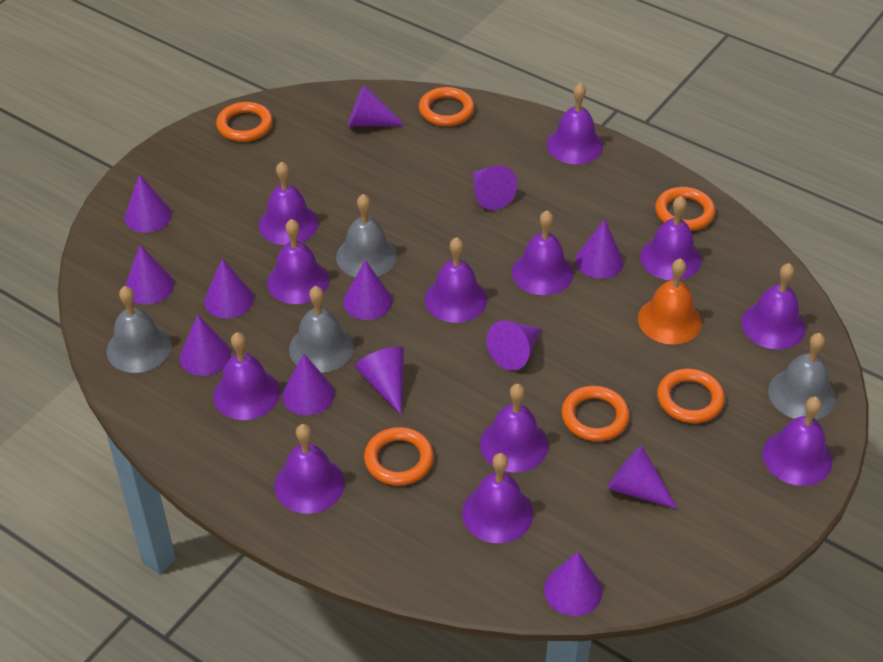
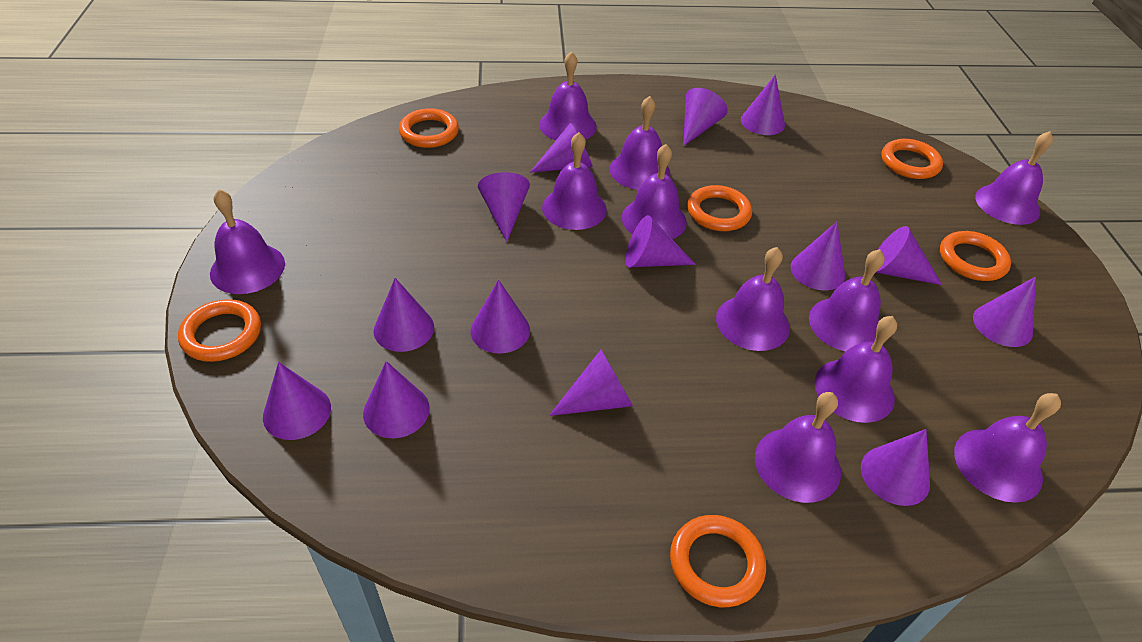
grey bell: [106,286,172,373] [289,286,354,373] [336,194,397,277] [768,333,836,420] = 4 -> none = 0
orange bell: [638,258,702,344] = 1 -> none = 0
purple bell: [213,332,280,420] [259,161,318,245] [267,219,329,304] [274,424,345,514] [425,237,487,323] [462,453,533,543] [480,384,548,473] [512,210,573,295] [546,83,603,164] [640,196,701,280] [741,263,806,349] [763,397,833,486] = 12 -> [210,189,285,294] [539,52,597,140] [542,132,607,230] [609,96,670,190] [622,144,687,239] [716,247,790,351] [755,392,841,503] [809,249,885,352] [815,316,897,423] [954,393,1061,503] [975,131,1053,225] = 11
purple cone: [125,174,172,233] [125,245,174,304] [180,315,231,376] [204,258,254,318] [282,354,335,415] [343,260,392,320] [348,85,405,126] [355,347,404,415] [473,165,517,210] [486,321,541,370] [544,552,603,616] [575,219,624,279] [607,445,678,509] = 13 -> [263,362,331,440] [363,361,430,438] [373,278,434,352] [470,280,530,353] [478,172,530,242] [530,123,593,173] [549,350,633,416] [626,215,696,267] [683,88,728,146] [741,74,785,135] [791,222,845,290] [861,429,930,506] [876,226,942,285] [973,276,1036,347] = 14

